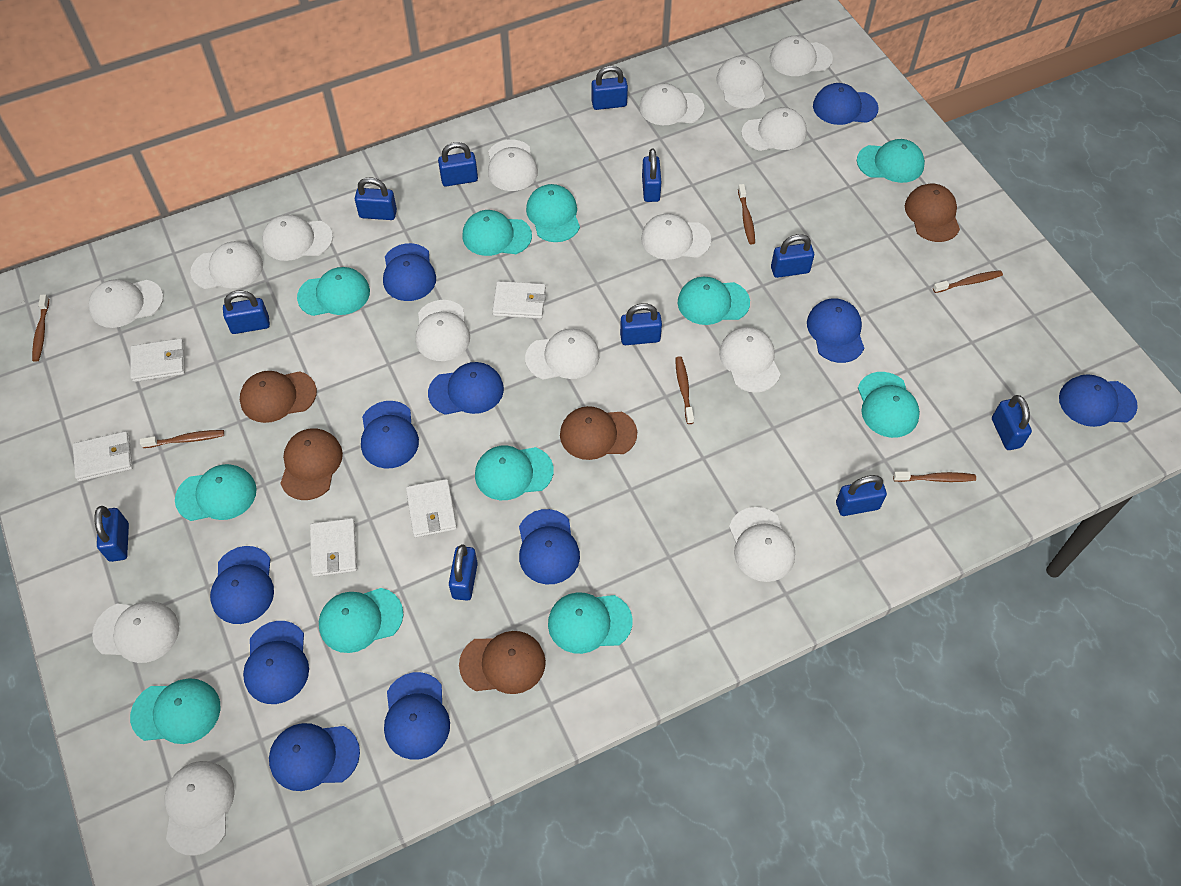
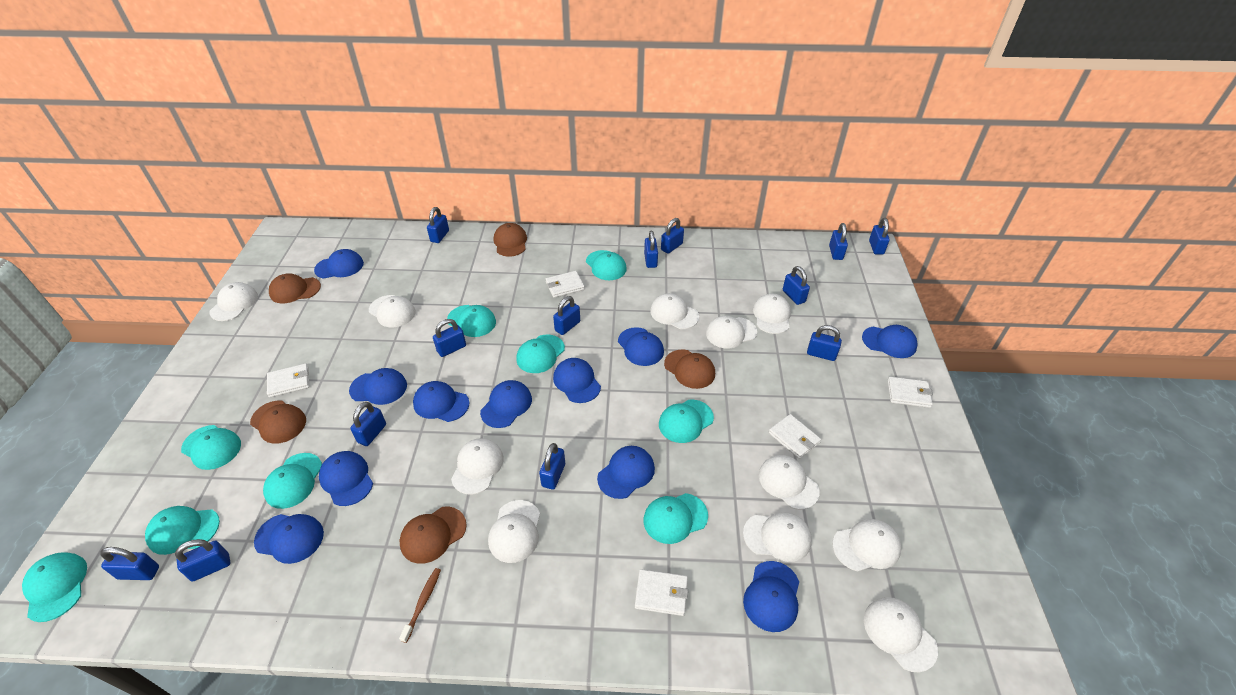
blue padlock: [95,506,129,562] [223,290,270,334] [355,177,397,220] [438,142,478,186] [449,544,478,601] [592,66,628,110] [620,303,662,345] [642,149,661,202] [771,234,814,278] [836,475,887,516] [992,395,1032,450] = 11 -> [100,547,159,580] [175,539,230,582] [350,402,386,446] [427,207,449,243] [433,319,466,357] [539,443,565,490] [553,296,580,335] [644,231,658,268] [661,218,684,254] [783,266,810,305] [807,325,842,361] [829,223,848,260] [869,218,890,255] = 13
brown toothbrush: [32,294,49,362] [140,430,224,448] [675,356,694,424] [738,184,755,244] [893,471,976,482] [933,270,1003,293] = 6 -> [399,568,441,643] = 1
turquoise cap: [130,678,221,744] [175,464,257,521] [297,267,370,316] [319,588,403,653] [462,210,532,256] [475,446,554,500] [526,184,580,242] [548,592,633,654] [678,277,750,325] [857,139,925,183] [858,372,920,438] = 11 -> [22,552,87,622] [145,506,220,555] [181,425,241,470] [263,453,322,509] [447,305,496,337] [516,334,565,373] [586,250,627,280] [644,493,708,544] [659,400,714,443] = 9
white cap: [89,279,163,328] [92,601,179,663] [164,761,235,856] [190,241,263,289] [262,214,333,261] [415,300,470,361] [488,140,538,191] [525,329,599,380] [639,83,705,125] [641,213,711,260] [717,56,765,108] [719,327,780,393] [729,507,795,582] [741,107,807,151] [770,36,833,76] = 15 -> [209,282,258,321] [369,295,416,327] [451,438,504,495] [488,500,540,563] [650,293,699,329] [706,316,757,349] [743,512,812,562] [753,294,791,334] [759,455,820,510] [832,519,902,572] [864,597,938,672] = 11

